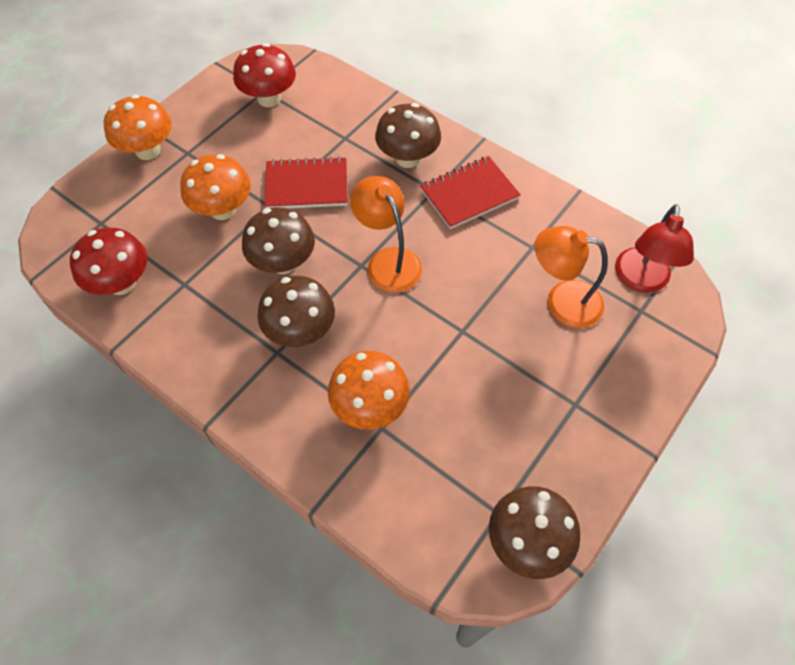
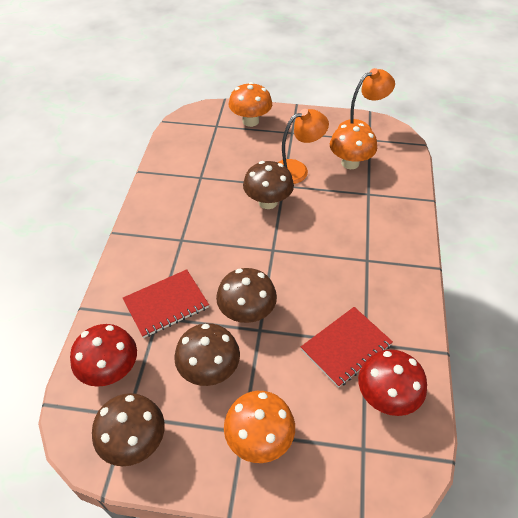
red lamp: [615,204,694,293] = 1 -> none = 0

